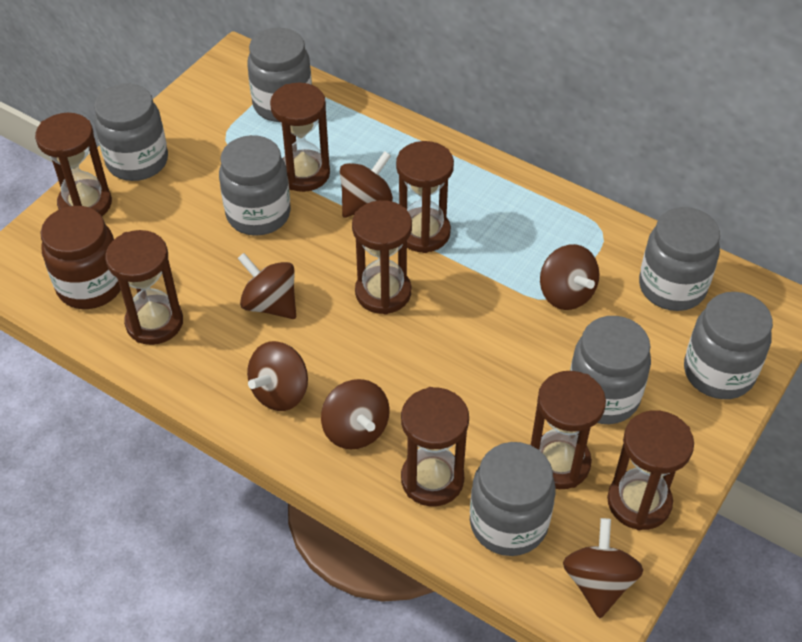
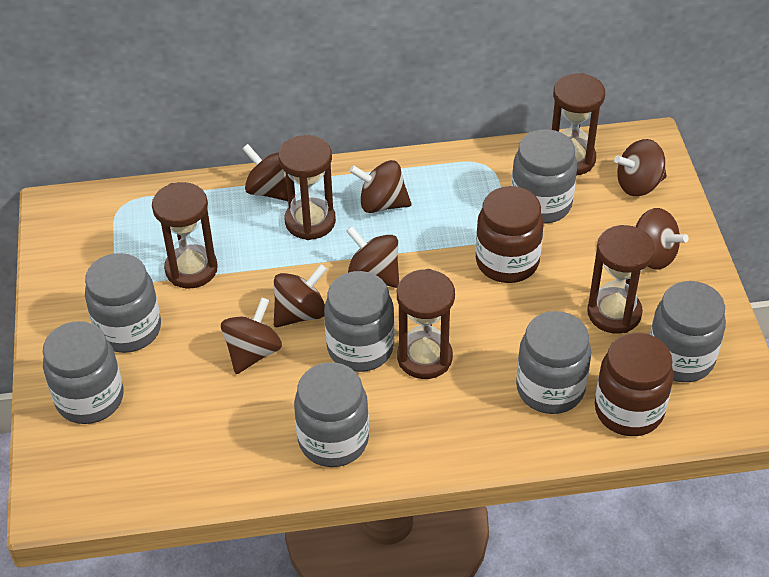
brown hourglass: [35,113,112,216] [105,230,183,345] [270,83,330,192] [352,200,412,315] [396,141,454,253] [401,387,469,506] [531,371,606,489] [607,410,694,531] = 8 -> [152,182,218,288] [278,135,336,240] [397,269,455,379] [552,73,605,175] [587,225,655,334] = 5
brown jar: [40,206,121,309] = 1 -> [476,186,544,283] [595,333,674,436] = 2
brown spinning top: [237,253,296,319] [247,341,308,411] [321,379,390,449] [340,151,393,218] [540,244,599,310] [563,518,643,618] = 6 -> [221,297,282,374] [242,144,288,201] [274,264,327,327] [346,226,399,288] [349,160,412,213] [614,139,667,196] [635,208,689,270] = 7

